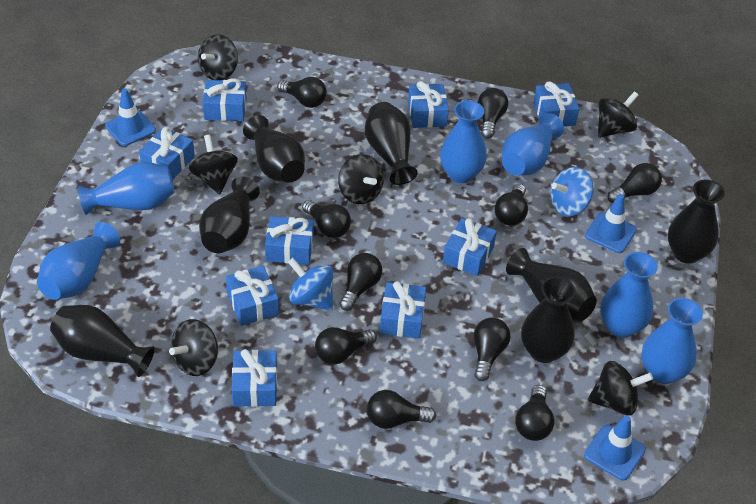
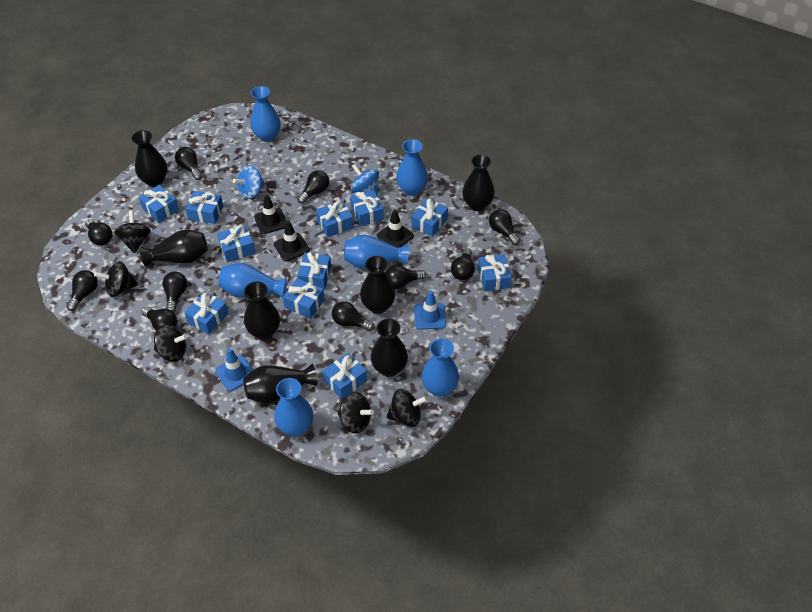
black spinning top: [169,319,218,376] [189,135,238,194] [198,34,238,80] [338,154,384,204] [587,361,653,416] [598,91,638,138] = 6 -> [94,261,138,297] [114,211,151,253] [154,325,188,362] [337,392,374,433] [386,389,428,427] = 5
black traffic cone: none = 0 -> [254,195,286,234] [274,221,310,261] [377,209,414,248] = 3
blue gift: [139,127,195,180] [203,78,247,121] [226,266,279,326] [232,349,277,407] [265,216,314,265] [380,281,426,339] [408,81,449,128] [443,218,497,276] [533,82,579,126] = 9 -> [139,185,179,223] [184,291,228,334] [185,191,223,224] [217,225,255,262] [283,278,325,319] [297,252,331,290] [316,200,354,237] [323,353,367,399] [350,189,384,226] [411,198,448,237] [478,254,512,291] = 11
blue traffic cone: [105,88,156,146] [584,415,646,480] [585,194,637,253] = 3 -> [215,348,253,391] [414,291,446,330] = 2

